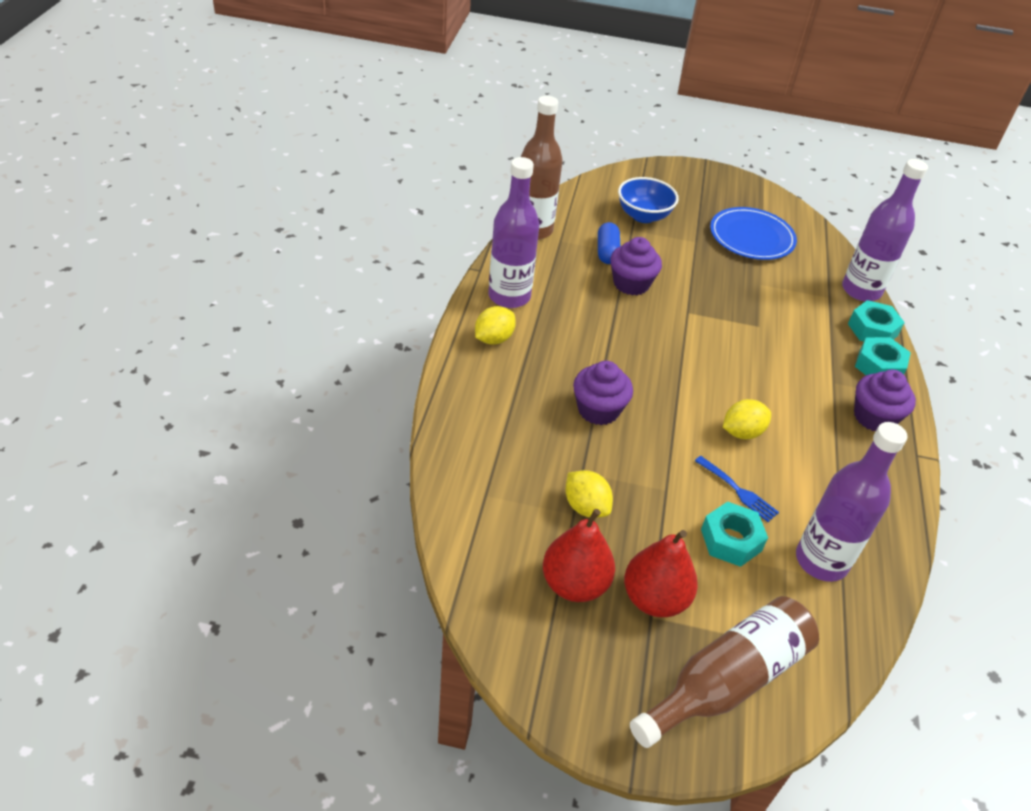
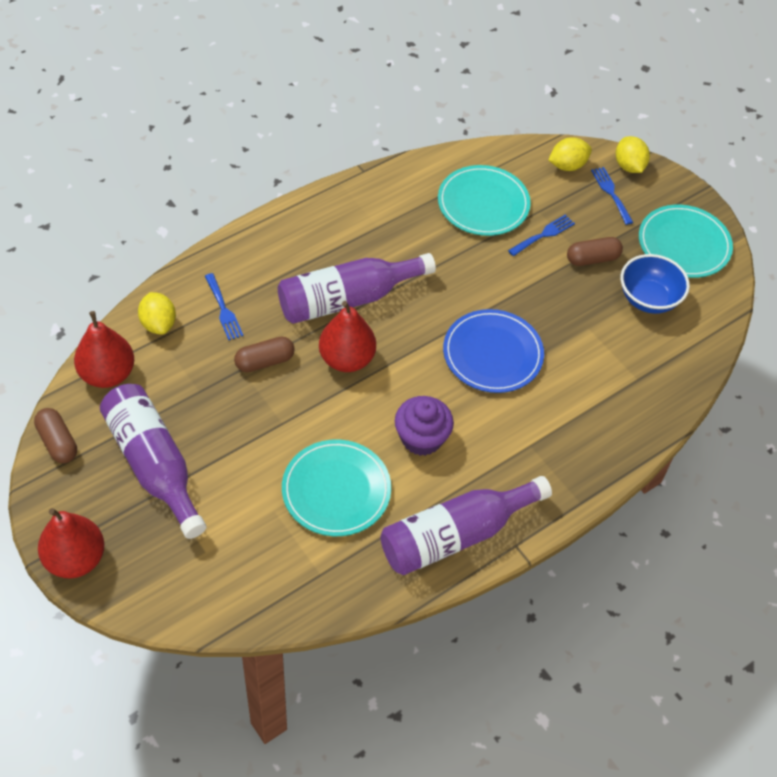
blue capsule: [598,222,620,264] = 1 -> none = 0
blue fork: [695,456,779,522] = 1 -> [205,273,243,340] [508,214,575,256] [591,167,633,225] = 3
brown bottle: [521,96,563,240] [630,596,819,748] = 2 -> none = 0
brown capsule: none = 0 -> [34,408,77,463] [234,337,295,372] [567,237,623,266] = 3
purple cupcake: [573,361,633,425] [610,237,662,295] [854,370,916,431] = 3 -> [395,396,454,456] = 1
red pear: [543,509,615,602] [624,530,698,617] = 2 -> [38,508,105,578] [74,311,134,388] [319,301,376,372] = 3
turquoise nut: [701,501,768,567] [848,300,905,341] [855,337,911,375] = 3 -> none = 0
turquoise plate: none = 0 -> [282,440,391,536] [438,165,531,236] [639,205,733,278] = 3

